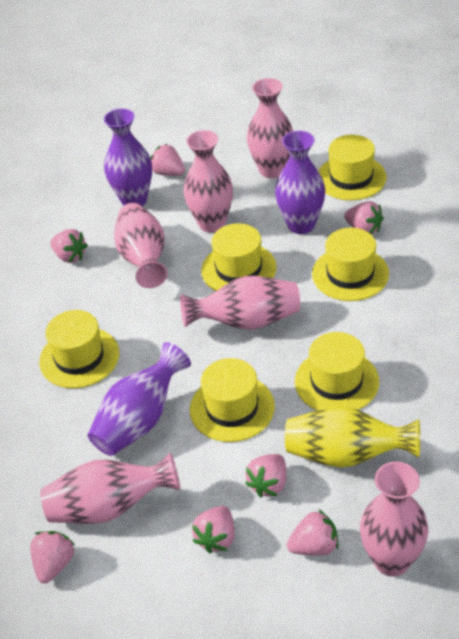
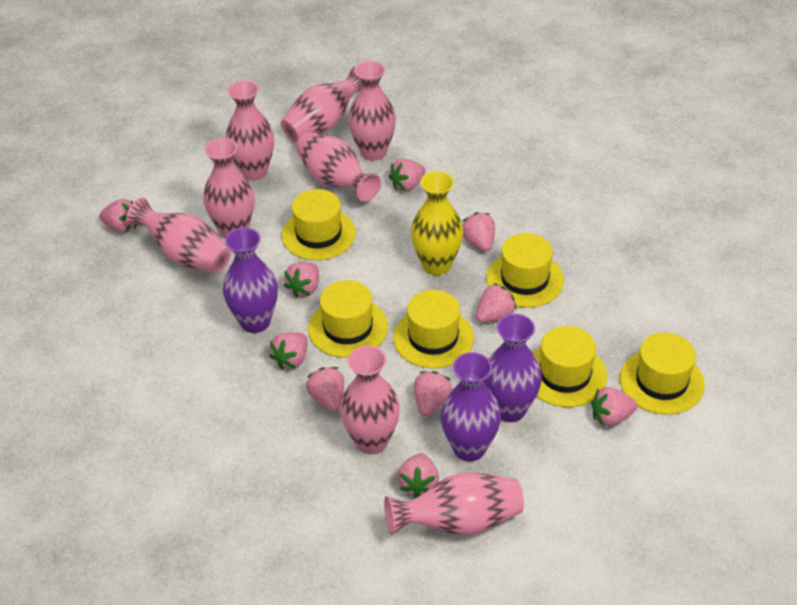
pink strawberry: [30,531,75,583] [50,229,88,263] [150,144,185,176] [192,506,235,553] [245,454,286,498] [287,510,339,555] [344,201,384,234] = 7 -> [99,199,136,233] [269,332,307,370] [284,262,319,298] [306,367,344,412] [389,159,426,192] [398,453,439,498] [414,371,452,416] [462,212,495,252] [476,283,517,322] [591,387,637,427] = 10
pink vase: [40,452,180,524] [114,203,168,288] [180,276,300,330] [183,130,233,233] [247,78,293,178] [360,462,428,577] = 6 -> [126,197,231,273] [203,138,254,238] [226,80,274,181] [281,66,362,142] [296,132,381,202] [340,345,400,454] [348,61,396,161] [384,472,524,536] = 8

